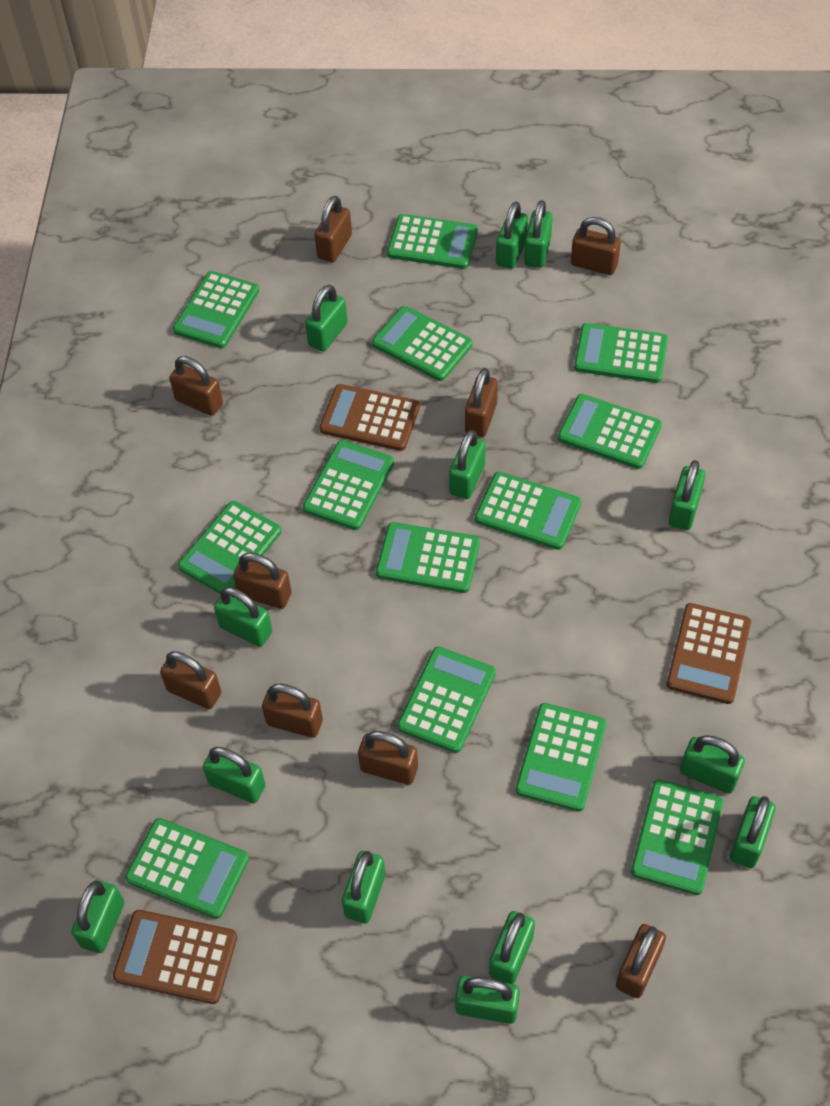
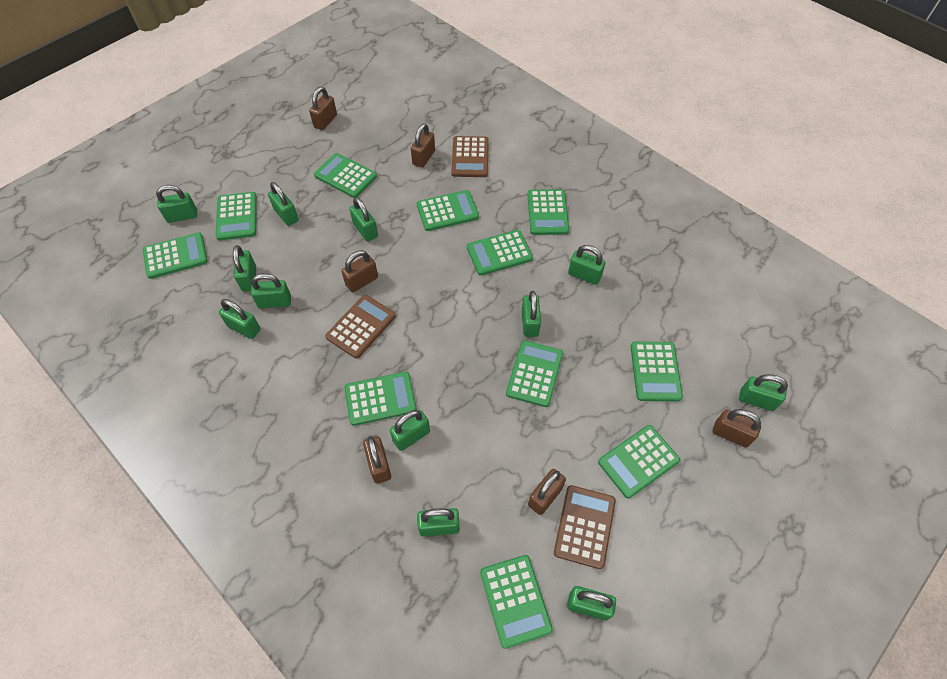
brown padlock: [160,651,221,709] [169,356,223,416] [233,553,292,609] [262,684,323,738] [315,196,352,262] [358,731,418,785] [465,368,498,437] [571,217,621,275] [616,924,666,998] = 9 -> [309,87,337,130] [341,250,378,292] [363,436,391,484] [411,123,435,168] [528,469,566,515] [712,409,761,448] = 6
green calculator: [125,818,249,919] [173,271,259,349] [178,501,281,594] [303,440,394,530] [372,306,473,381] [376,522,480,593] [387,214,478,269] [397,646,496,753] [475,472,581,550] [515,703,606,812] [558,394,662,469] [574,323,668,383] [631,779,723,895] = 13 -> [143,232,208,279] [216,192,257,240] [314,153,377,198] [344,372,417,426] [417,190,479,231] [467,230,533,276] [480,555,553,649] [506,340,563,407] [528,189,569,235] [598,425,680,499] [631,342,683,401] = 11
green padlock: [71,880,124,953] [203,747,266,803] [214,587,272,647] [305,285,348,352] [342,851,385,923] [449,430,486,499] [455,976,520,1024] [489,911,535,984] [496,202,528,269] [524,200,553,268] [669,460,705,530] [680,735,745,794] [730,796,776,868] = 13 -> [156,185,197,223] [219,299,260,339] [233,245,256,291] [251,273,291,309] [268,182,299,226] [349,197,378,242] [390,410,430,451] [417,508,460,537] [522,291,541,337] [567,586,616,621] [568,245,605,285] [739,374,788,411] = 12

